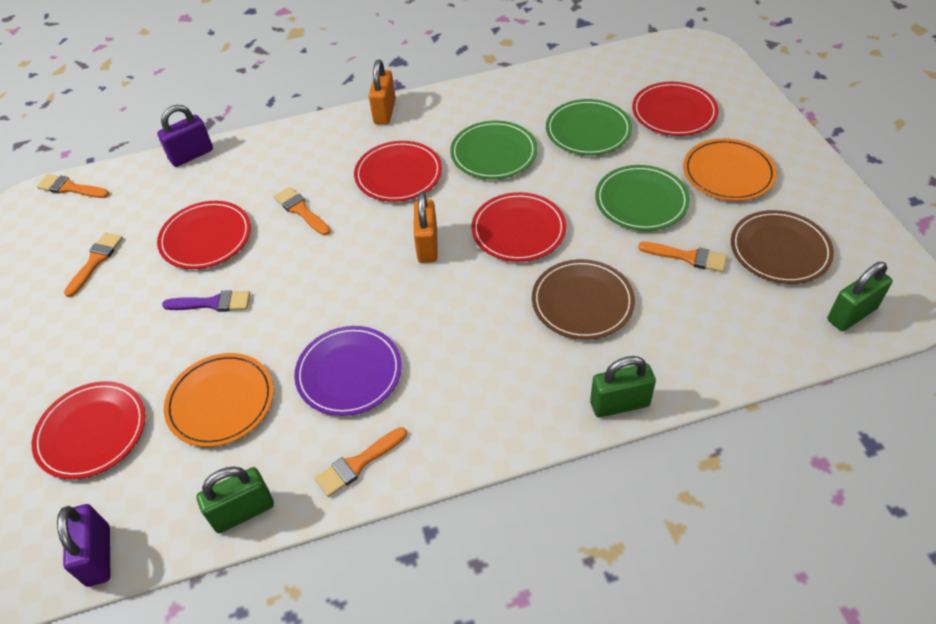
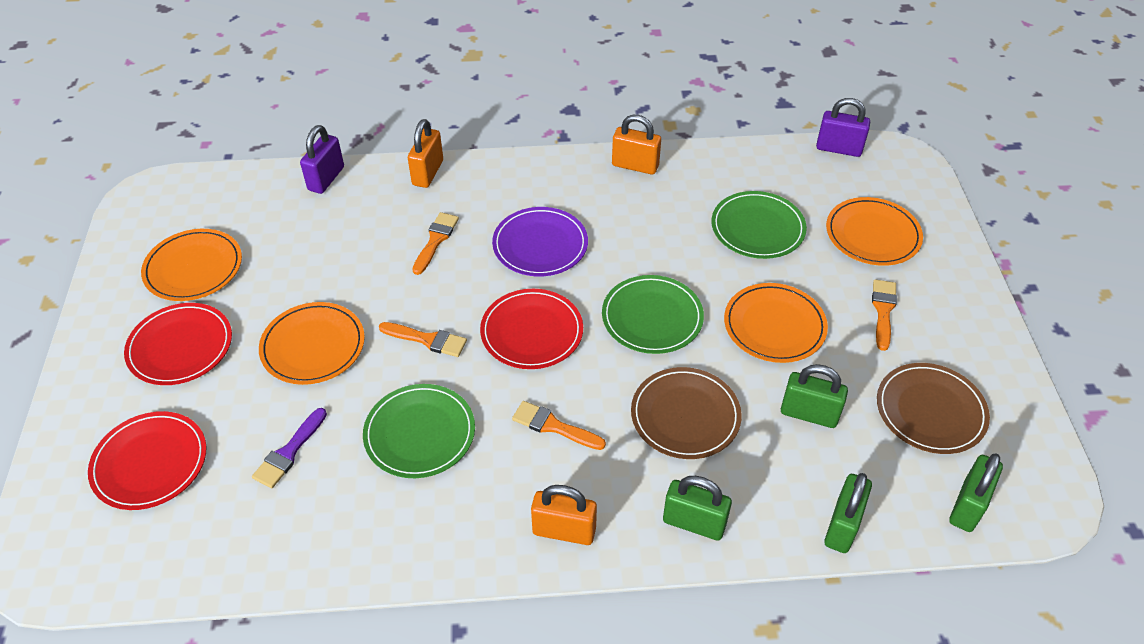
green padlock: [196,467,274,533] [590,356,656,418] [827,262,893,331] = 3 -> [663,476,732,541] [781,364,848,428] [824,473,872,553] [949,454,1003,532] = 4
orange brush: [37,174,109,198] [64,233,123,297] [274,187,330,236] [315,427,407,497] [638,242,727,272] = 5 -> [379,322,467,357] [412,212,459,275] [512,401,606,450] [872,279,897,351] = 4
orange padlock: [369,60,396,124] [414,192,438,263] = 2 -> [408,119,443,188] [531,485,597,545] [612,115,661,175] = 3
orange plate: [164,353,274,447] [683,138,777,201] = 2 -> [141,229,242,301] [259,302,365,385] [724,283,828,363] [826,197,923,266] = 4
red plate: [32,381,146,479] [157,201,251,269] [354,141,442,202] [471,192,566,262] [632,82,719,136] = 5 -> [88,411,207,510] [124,303,232,385] [480,289,583,369] = 3

